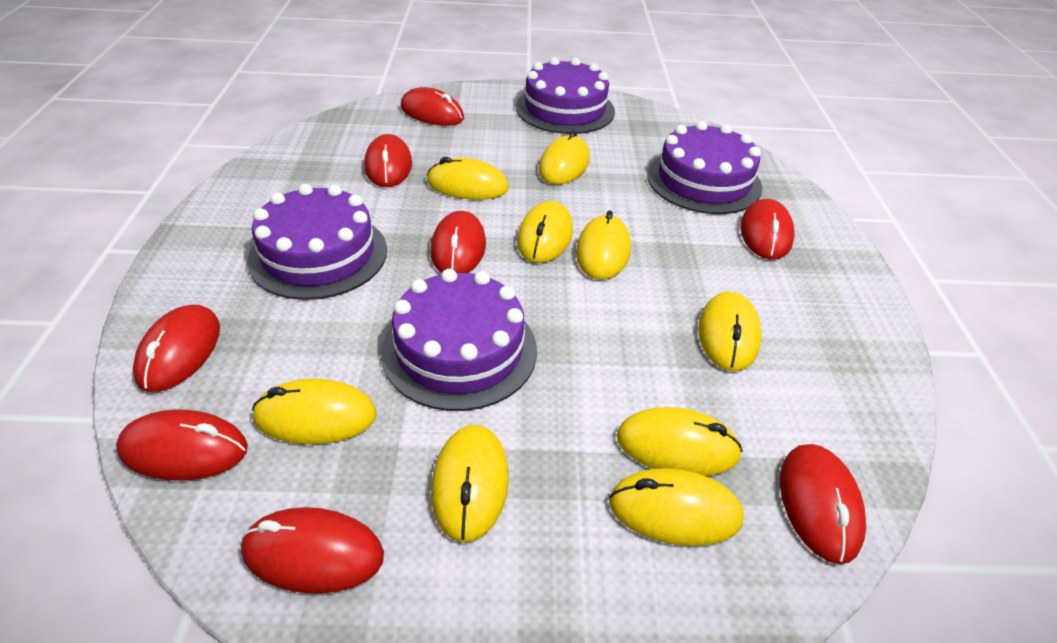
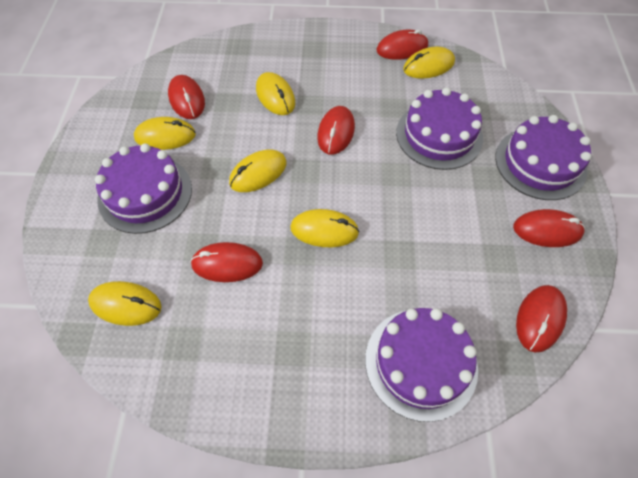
red mouse: [116,409,248,481] [133,305,220,392] [241,507,384,594] [364,134,412,187] [400,87,464,126] [430,211,486,273] [740,199,795,260] [780,444,866,564] = 8 -> [168,75,205,119] [190,242,263,282] [317,106,355,155] [376,29,428,60] [513,209,585,247] [516,285,567,353] = 6
yellow mouse: [252,378,377,444] [427,157,509,200] [431,425,509,542] [517,201,573,263] [539,131,590,185] [576,211,631,280] [609,468,744,546] [616,407,742,476] [698,292,762,371] = 9 -> [88,281,162,326] [134,117,196,150] [229,150,286,192] [256,72,295,115] [290,209,359,247] [403,47,455,79] = 6

